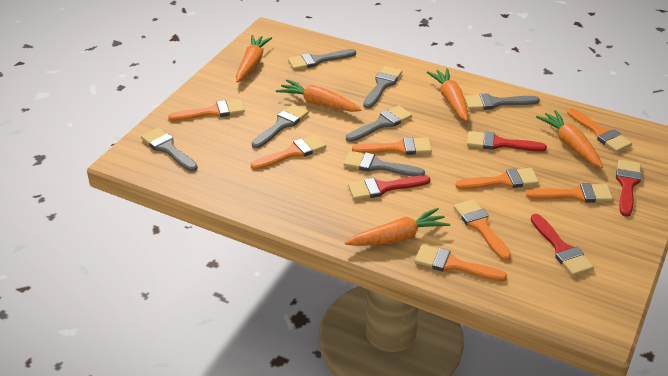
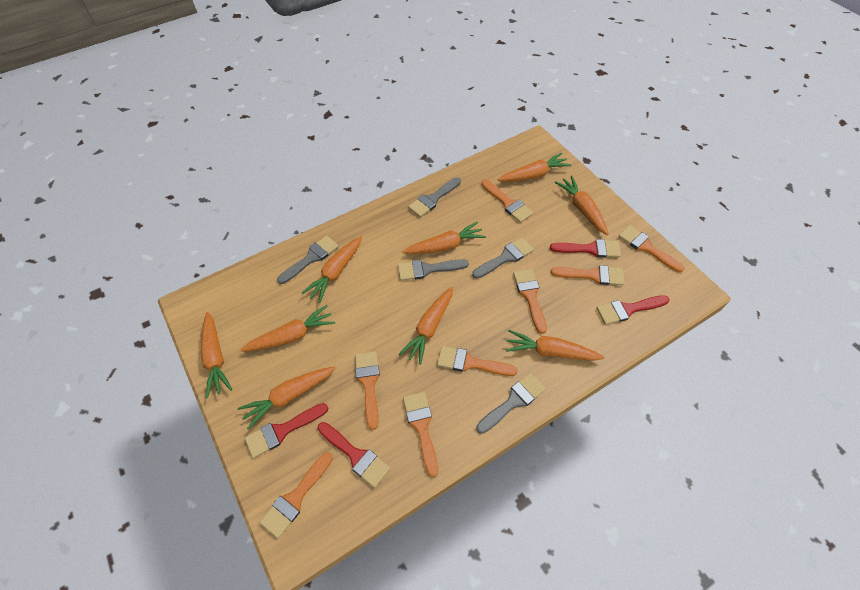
grey brush: [141,128,198,171] [252,104,309,148] [288,49,356,70] [344,151,425,176] [346,106,412,142] [363,66,402,108] [465,93,540,110] = 7 -> [277,236,339,284] [398,259,469,281] [408,177,461,217] [472,237,534,279] [476,373,546,434] = 5
orange carrot: [236,35,272,83] [276,79,361,112] [345,208,450,246] [427,68,468,121] [536,110,603,168] = 5 -> [201,312,233,399] [238,366,336,430] [241,305,335,352] [302,236,362,303] [399,287,453,365] [403,222,486,254] [498,153,571,182] [506,330,605,361] [555,176,608,235] = 9

